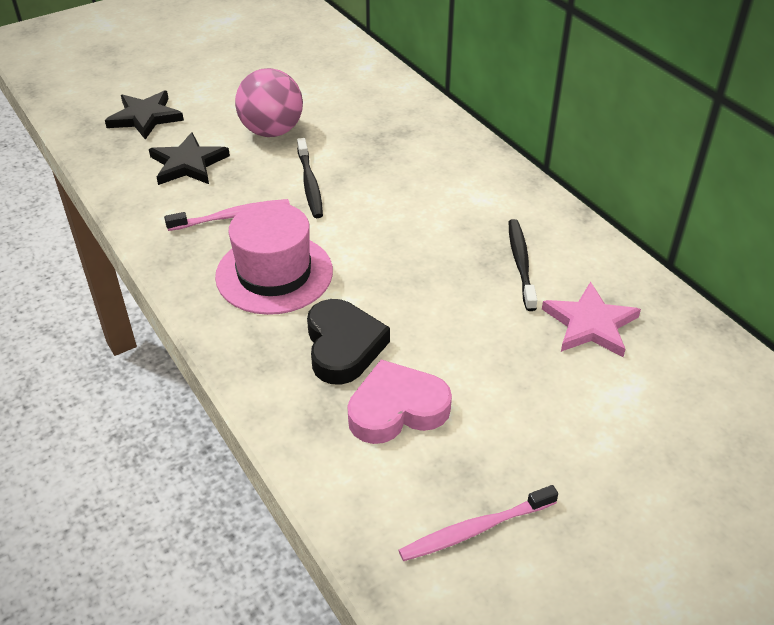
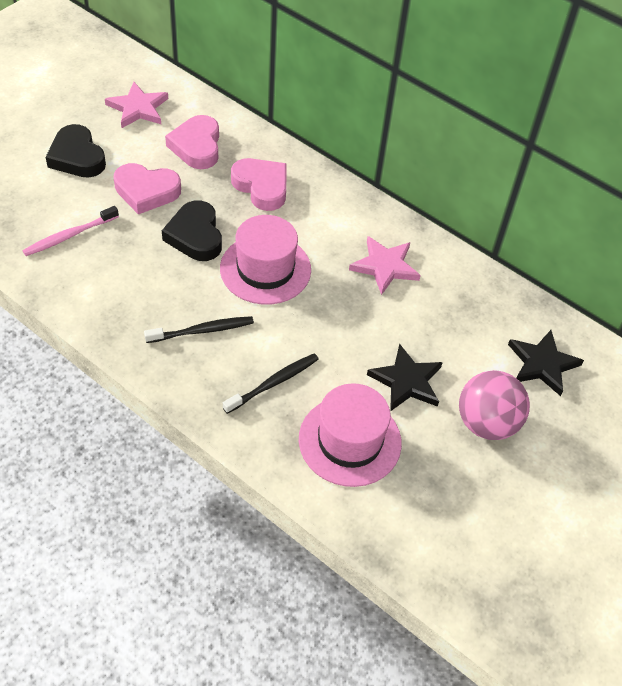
black heart: [307,299,390,385] = 1 -> [46,124,106,178] [162,201,222,261] = 2
pink hat: [215,202,333,315] = 1 -> [220,215,311,305] [299,383,402,487] = 2
pink heart: [347,360,452,444] = 1 -> [113,163,181,215] [165,115,219,169] [231,158,287,211] = 3
pink star: [542,281,641,357] = 1 -> [105,82,168,128] [349,236,421,295] = 2
pink toothbrush: [164,199,290,231] [399,485,558,561] = 2 -> [22,206,119,256] = 1

